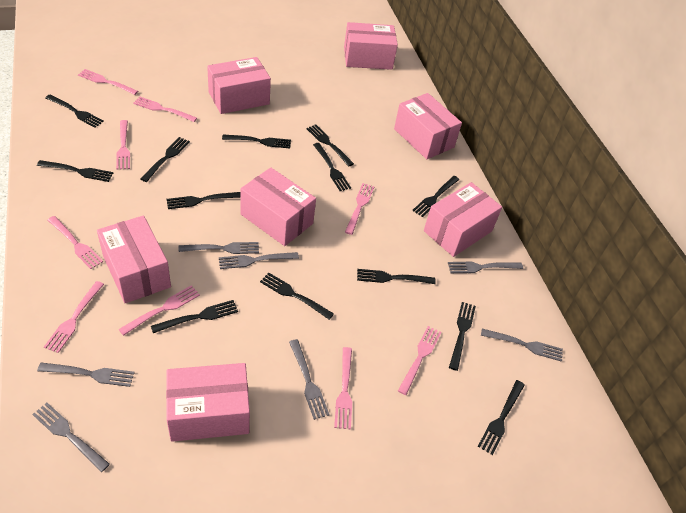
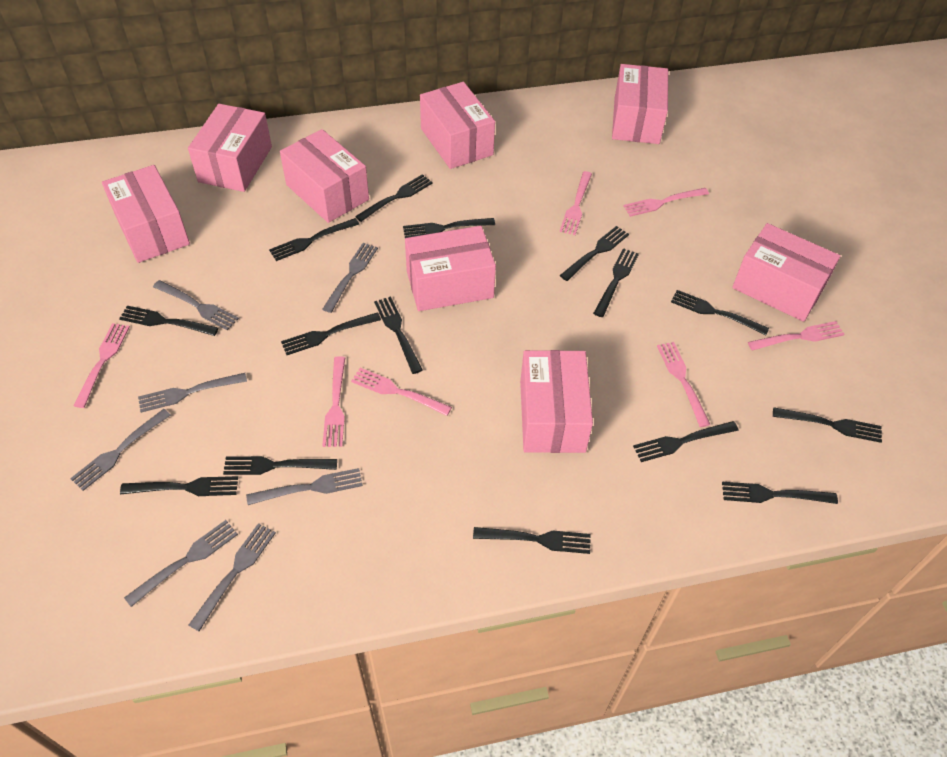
black fork: [37,160,113,182] [45,95,104,128] [141,137,190,182] [151,300,238,333] [166,192,240,209] [222,135,291,148] [260,273,334,320] [306,124,354,167] [313,143,351,191] [357,269,436,284] [412,176,459,217] [449,302,476,371] [478,380,525,455] = 13 -> [119,306,218,336] [120,476,238,496] [223,456,337,475] [269,218,359,261] [281,312,381,355] [355,174,433,222] [374,296,423,374] [403,218,495,238] [473,527,591,554] [560,226,629,281] [593,248,639,317] [633,421,739,462] [671,290,769,335] [722,482,838,504] [773,407,882,443] = 15
pink box: [97,216,171,303] [166,363,250,442] [207,57,271,114] [240,167,316,246] [344,22,398,70] [394,93,462,159] [424,182,502,257] = 7 -> [102,165,190,263] [188,104,272,192] [280,129,369,223] [405,226,496,311] [420,82,495,169] [520,350,593,453] [612,64,668,144] [732,223,840,322] = 8
pink fork: [44,281,104,353] [47,216,103,269] [78,69,138,95] [116,120,130,170] [118,285,200,336] [133,96,197,122] [334,347,352,430] [345,183,375,235] [398,326,441,395] = 9 -> [74,323,130,408] [322,356,345,447] [351,368,452,416] [560,171,592,235] [623,188,709,217] [657,342,710,427] [748,321,845,351] = 7

